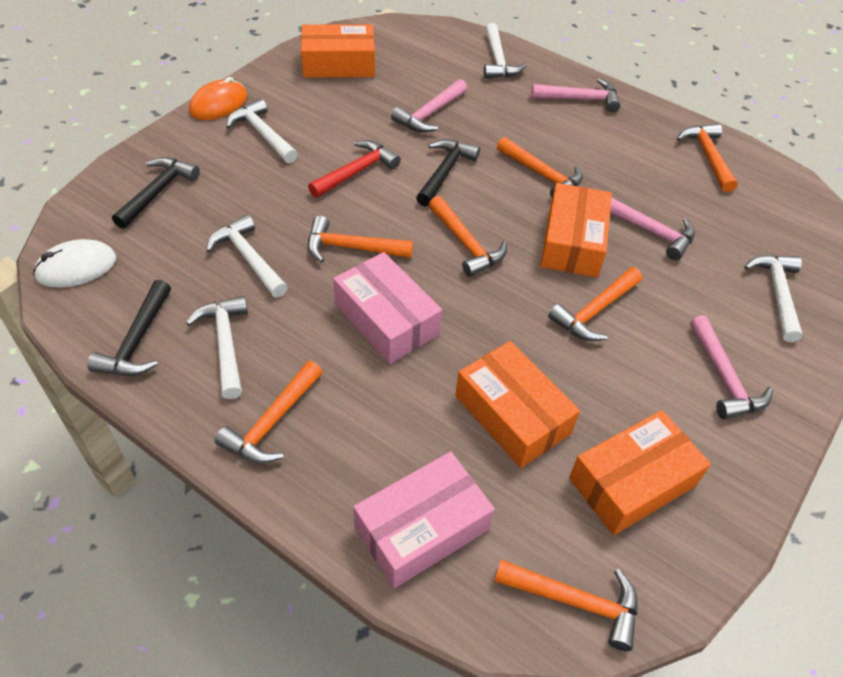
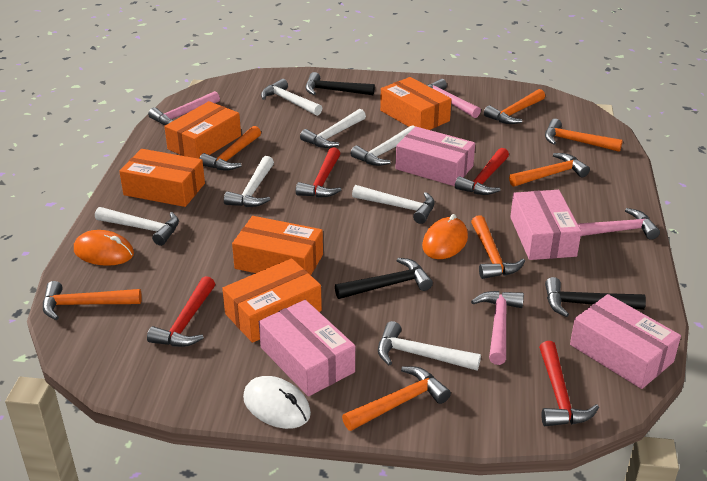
orange box: [301,25,375,78] [455,341,580,468] [541,183,612,277] [569,410,711,535] = 4 -> [119,149,205,207] [164,101,241,159] [222,258,322,343] [232,216,323,275] [380,77,451,130] = 5
orange mouse: [189,77,247,120] = 1 -> [74,230,134,266] [422,214,468,259] = 2
pink box: [333,252,442,364] [353,452,495,589] = 2 -> [259,300,355,397] [396,127,475,186] [510,190,581,260] [570,294,681,389] = 4
red hammer: [308,140,401,198] = 1 -> [147,276,215,347] [296,147,341,198] [455,148,509,195] [539,341,599,426] = 4
white hammer: [186,296,248,399] [206,215,288,298] [226,98,298,163] [483,23,527,79] [744,254,803,342] = 5 -> [95,207,179,246] [224,156,274,207] [261,79,322,116] [300,109,366,148] [350,125,415,166] [352,185,435,224] [378,321,481,371] = 7

